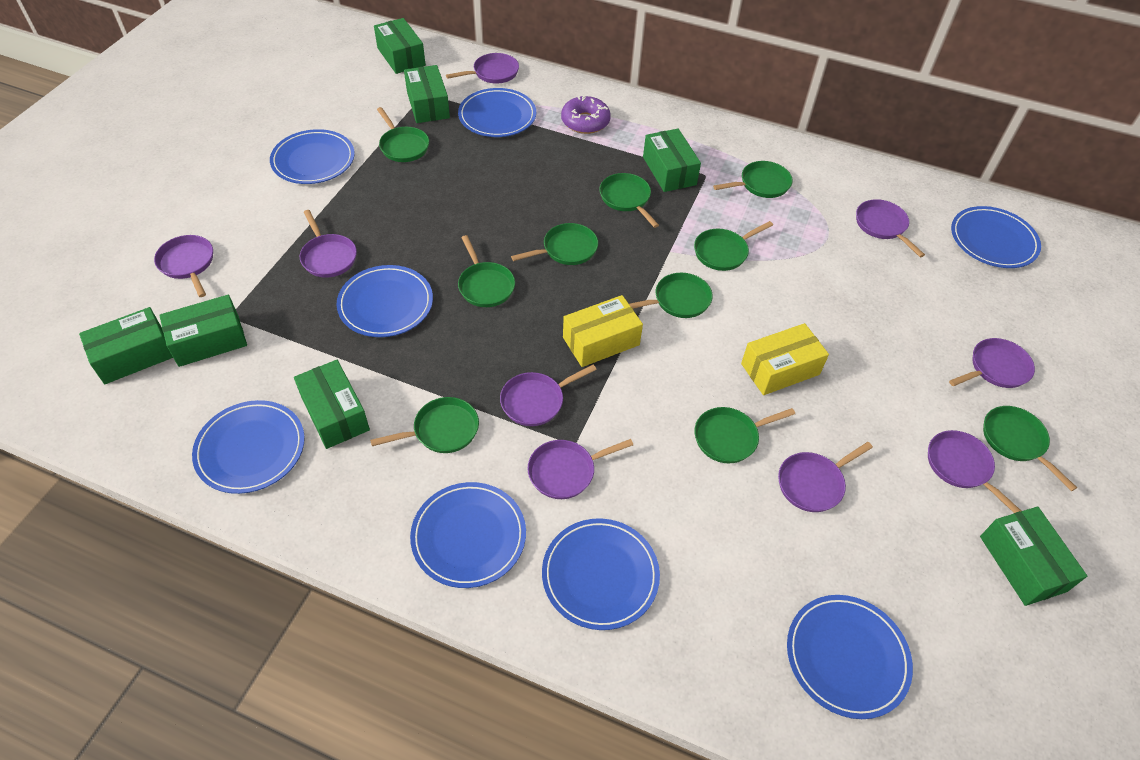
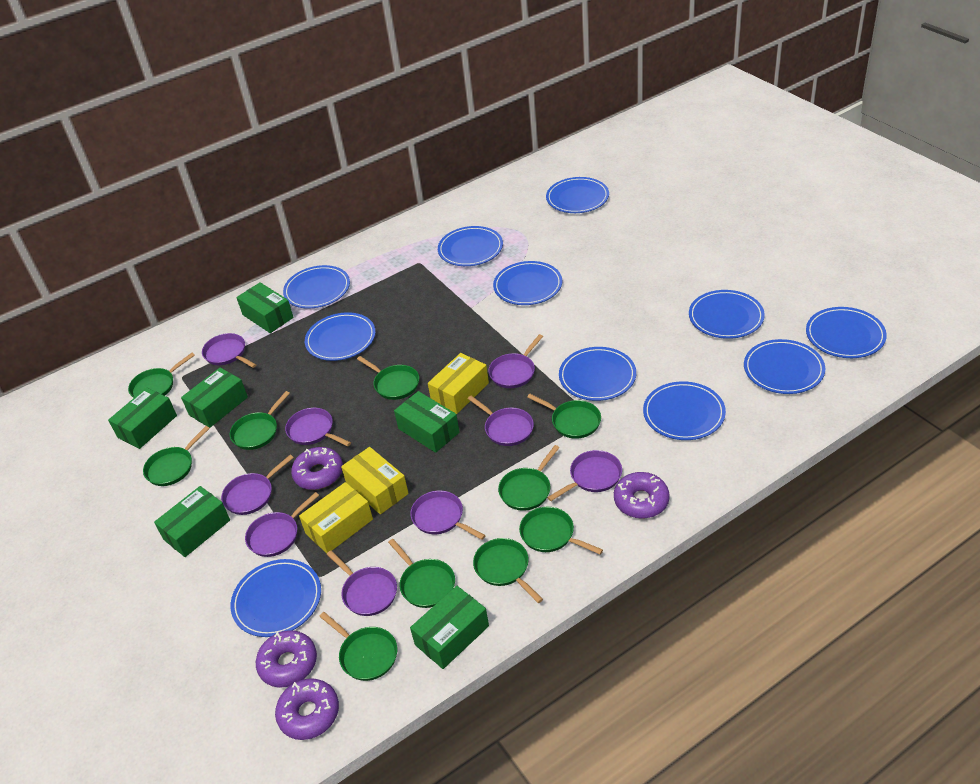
blue plate: [192,400,305,494] [270,129,355,184] [336,265,433,337] [410,482,526,588] [458,88,536,137] [542,518,660,630] [787,595,913,719] [951,206,1041,268] = 8 -> [231,559,321,637] [283,265,350,309] [305,312,376,361] [438,226,503,266] [493,261,562,305] [546,177,609,213] [559,347,636,401] [643,381,726,440] [689,290,765,339] [744,339,825,394] [806,307,887,358] = 11
green box: [79,307,173,384] [159,295,247,367] [294,360,370,449] [374,18,426,74] [404,65,450,123] [643,129,701,192] [980,507,1087,606] = 7 -> [108,387,177,449] [154,486,230,557] [181,368,248,428] [236,282,294,333] [394,391,460,453] [410,586,489,669] = 6
purple donut: [561,95,611,134] = 1 -> [256,630,317,687] [275,678,339,740] [291,447,343,490] [614,472,670,519] = 4
yellow box: [563,295,643,367] [741,323,829,395] = 2 -> [299,482,373,553] [341,447,409,514] [428,353,489,414] = 3

